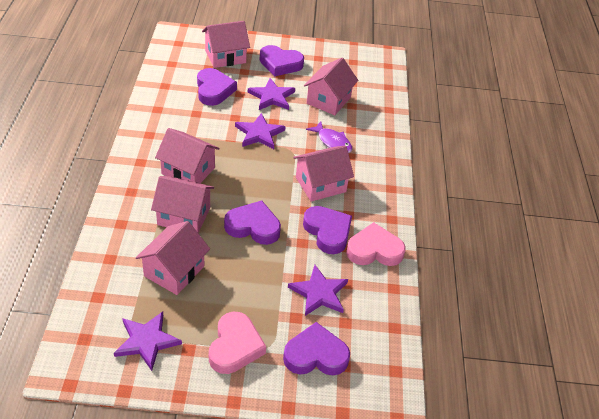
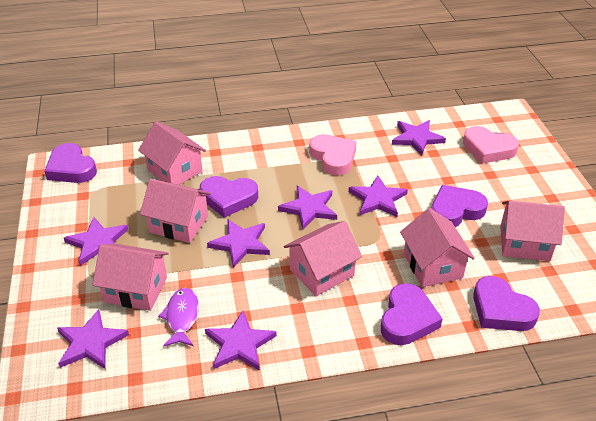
purple star: [114,311,182,371] [235,113,286,149] [248,78,295,110] [288,265,348,316] = 4 -> [57,309,129,369] [64,217,128,266] [205,311,277,371] [207,219,270,268] [278,186,337,229] [349,176,408,217] [392,120,446,155] = 7

